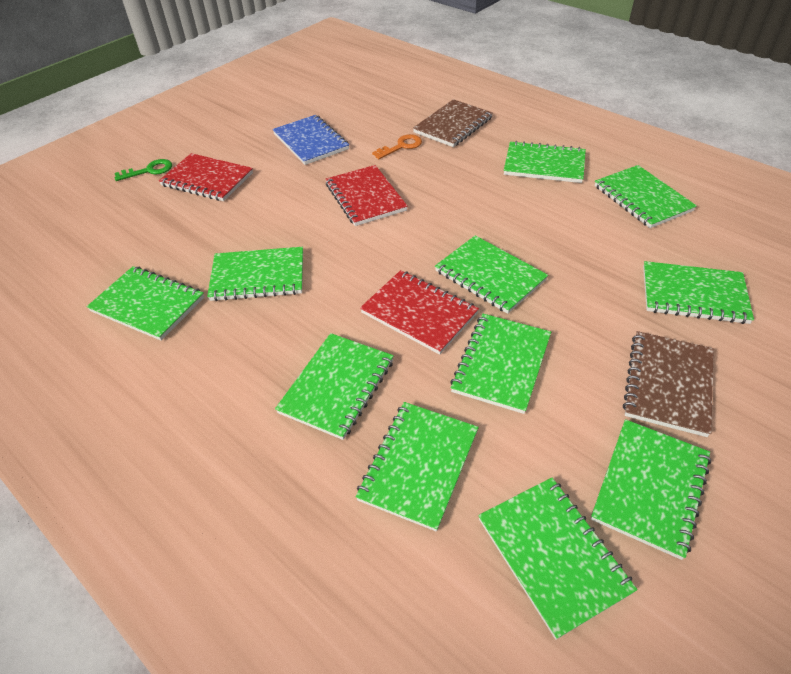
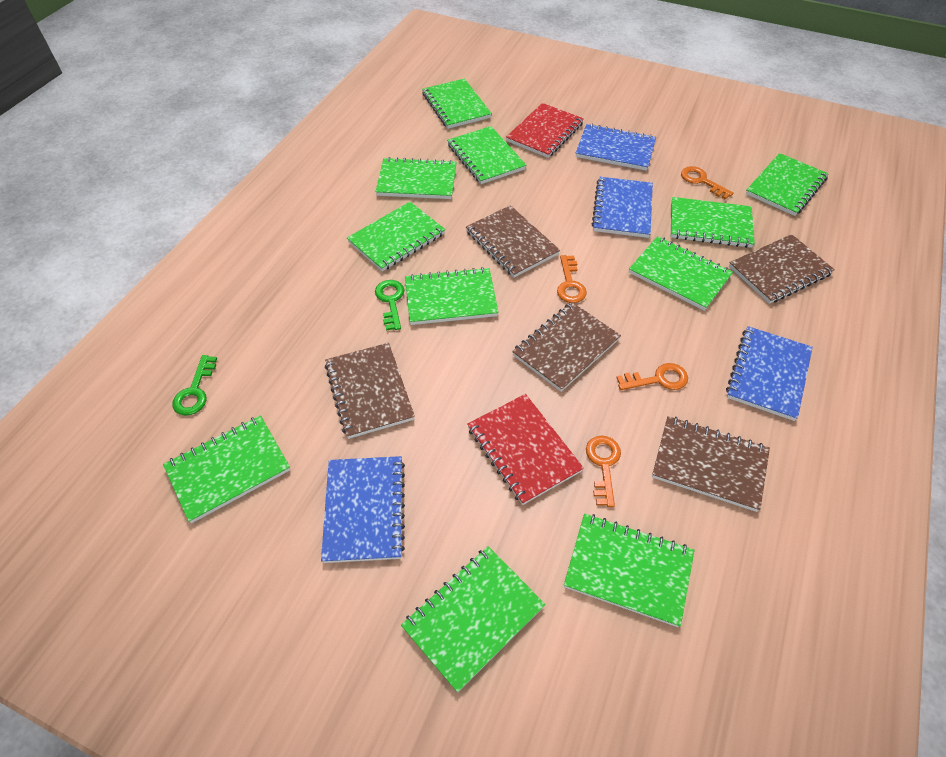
blue notebook: [272,115,349,165] = 1 -> [321,456,405,563] [576,124,656,171] [592,177,653,238] [726,326,813,421] = 4
brown notebook: [413,99,493,147] [623,331,714,437] = 2 -> [325,343,415,439] [466,205,560,278] [512,302,621,392] [652,416,770,512] [729,234,835,304] = 5
green key: [114,159,172,181] = 1 -> [172,355,217,416] [375,280,404,331] = 2
orange key: [372,134,422,159] = 1 -> [557,255,587,303] [586,436,621,507] [616,363,688,390] [681,166,734,200] = 4
red notebook: [159,153,253,201] [325,165,408,226] [360,270,479,355] = 3 -> [467,394,584,505] [506,103,584,158] = 2

